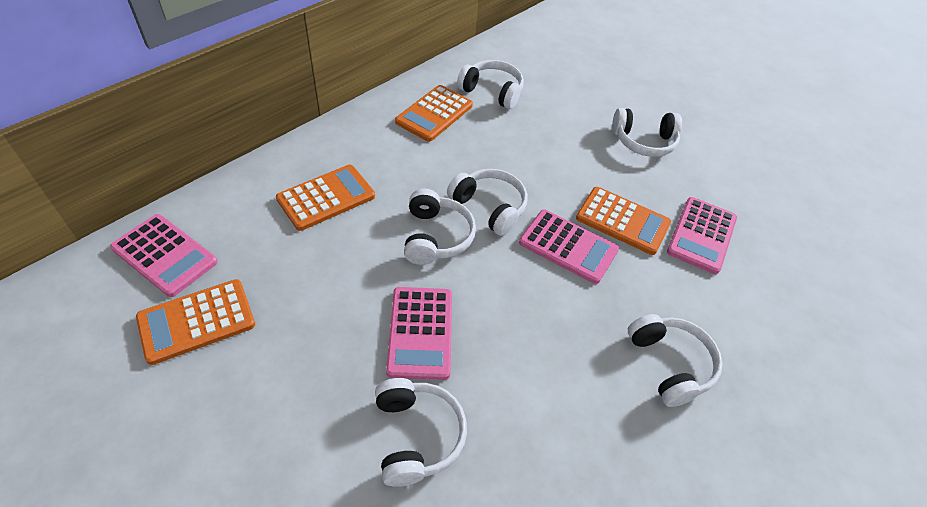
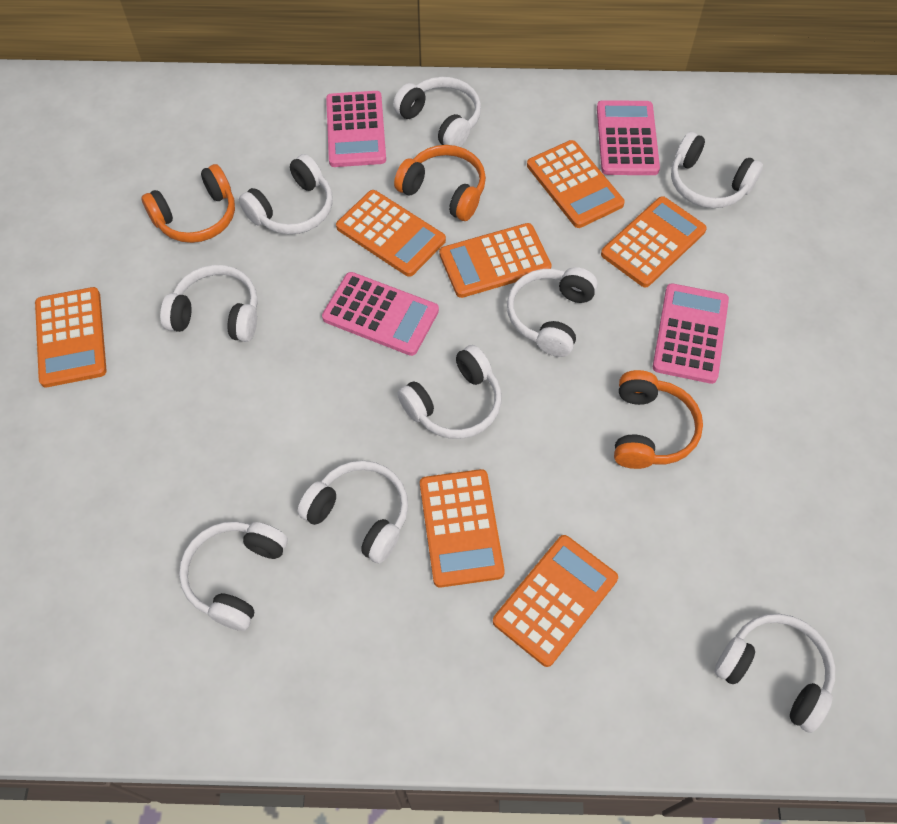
orange calculator: [136,279,255,365] [276,165,375,231] [395,85,473,142] [576,187,671,255] = 4 -> [35,287,107,387] [336,190,446,277] [420,469,505,587] [439,223,552,298] [493,535,618,667] [527,140,625,228] [601,196,707,287] = 7
orange headphones: none = 0 -> [141,164,235,243] [394,145,486,221] [614,370,703,469] = 3
white headphones: [375,378,467,487] [404,189,476,265] [447,169,528,236] [457,60,524,109] [612,108,682,157] [628,314,723,407] = 6 -> [160,265,258,342] [179,521,288,631] [239,154,333,234] [298,460,408,563] [393,77,481,147] [398,345,501,439] [507,267,598,357] [671,132,763,208] [714,614,835,733] = 9

